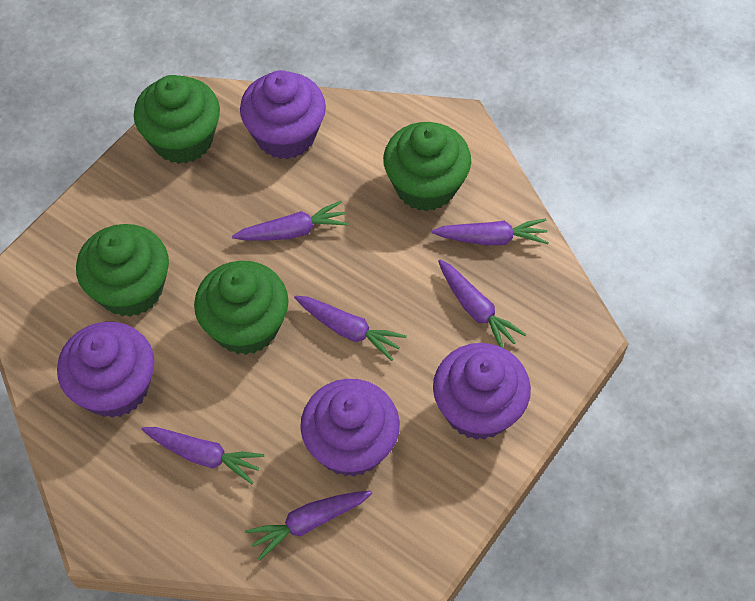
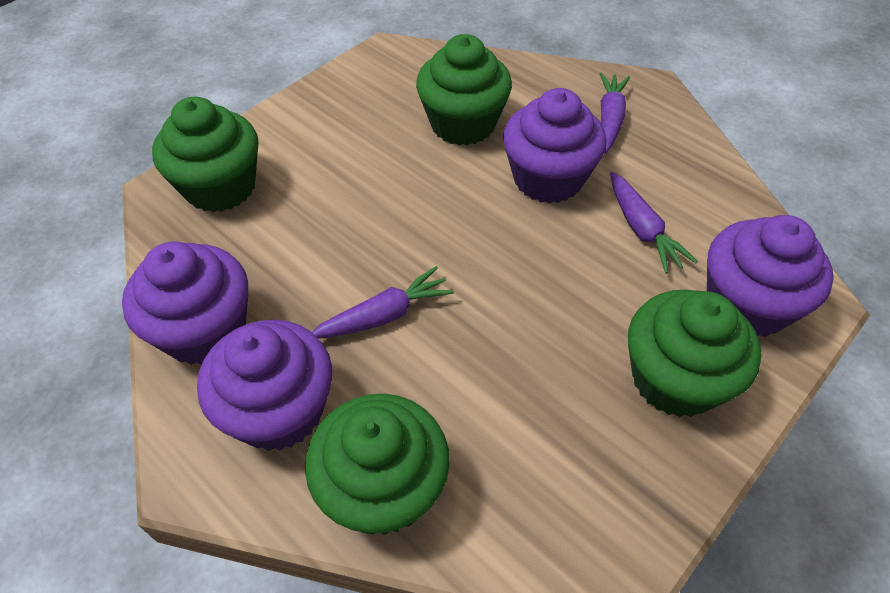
purple carrot: [141,427,265,484] [232,201,349,241] [245,491,372,561] [294,296,407,361] [431,218,549,246] [438,259,527,348] = 6 -> [312,266,454,338] [600,73,630,153] [610,172,698,274] = 3

